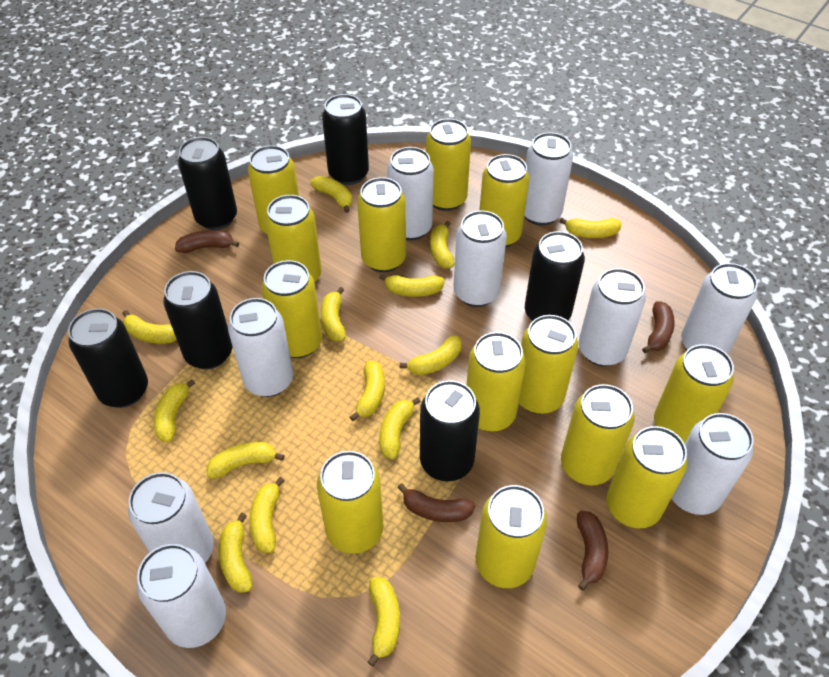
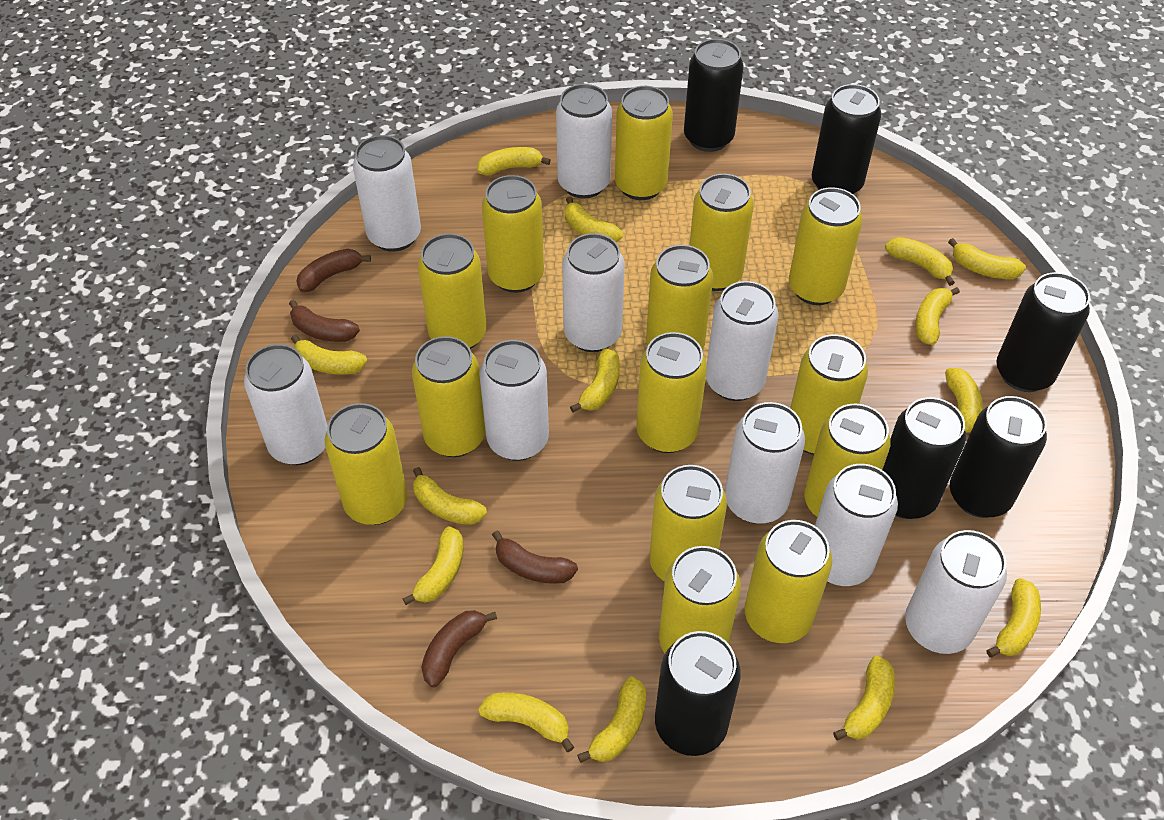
yellow can: [248,145,299,235] [261,260,322,358] [265,195,321,283] [317,451,383,554] [357,177,406,272] [426,119,471,211] [466,332,526,432] [476,485,547,588] [479,154,529,248] [519,315,578,414] [561,384,634,485] [606,426,688,528] [654,344,734,444] = 13 -> [325,403,407,525] [412,336,485,457] [418,233,486,349] [482,175,544,293] [615,86,673,200] [636,332,707,453] [646,245,713,350] [649,465,727,582] [659,546,741,654] [689,174,754,291] [745,520,832,643] [789,187,862,305] [790,334,868,455] [804,404,891,517] = 14

